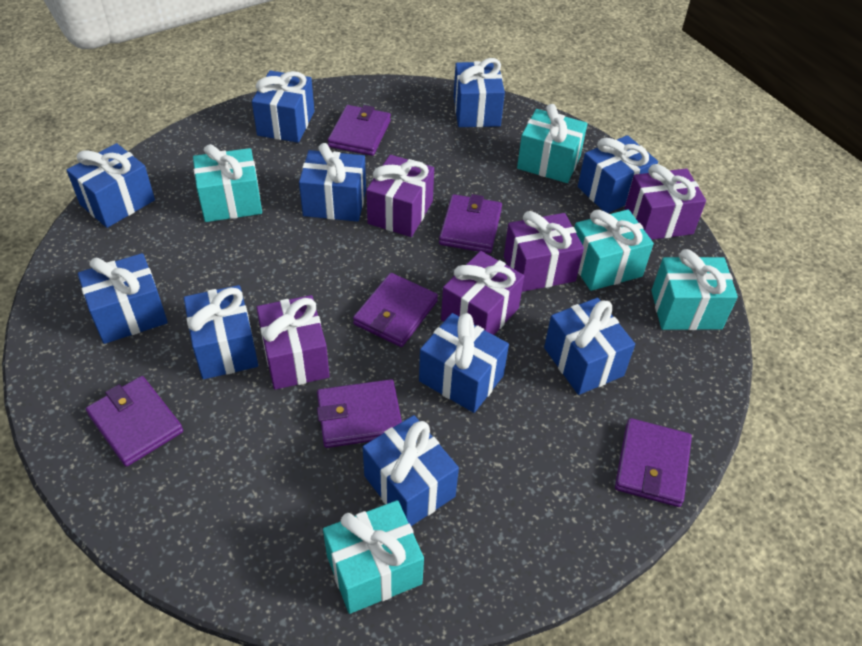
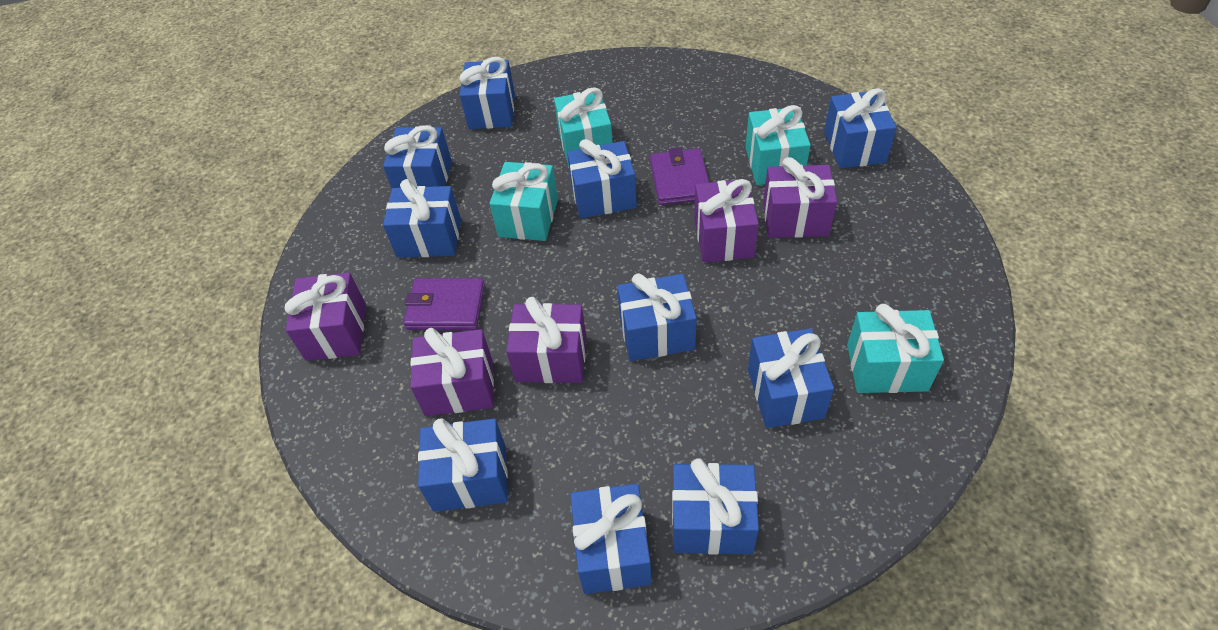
purple wallet: [86,376,183,467] [317,379,402,448] [328,105,391,156] [353,273,438,347] [439,194,502,253] [615,418,692,507] = 6 -> [403,278,485,330] [650,147,709,205] = 2
turquoise gift: [193,144,262,222] [323,500,424,614] [517,104,587,183] [574,209,654,291] [651,249,738,330] = 5 -> [489,162,558,241] [554,87,613,166] [745,105,811,185] [847,304,944,393] = 4

